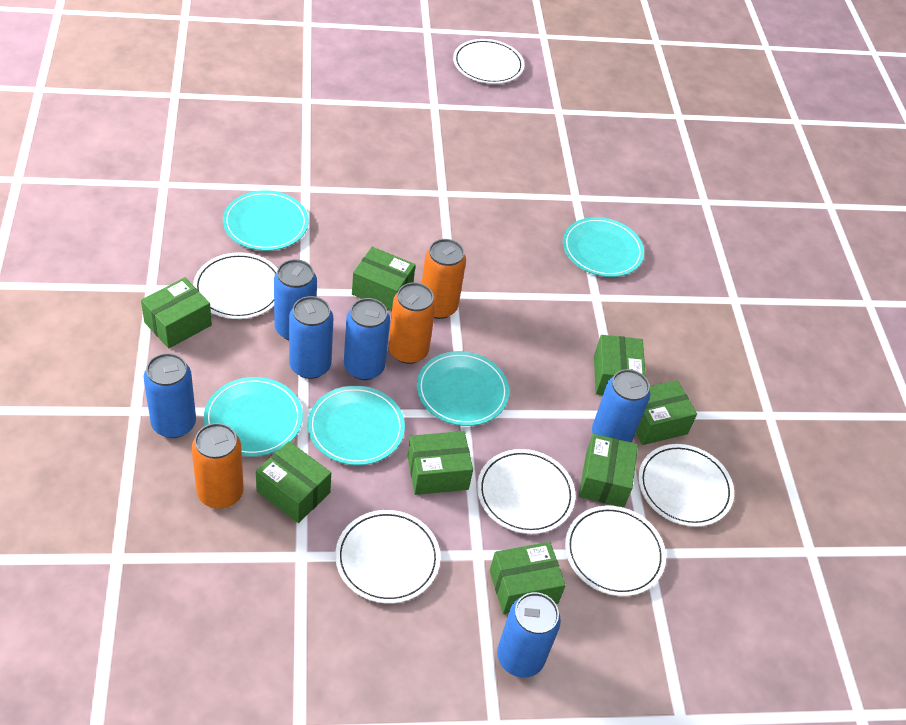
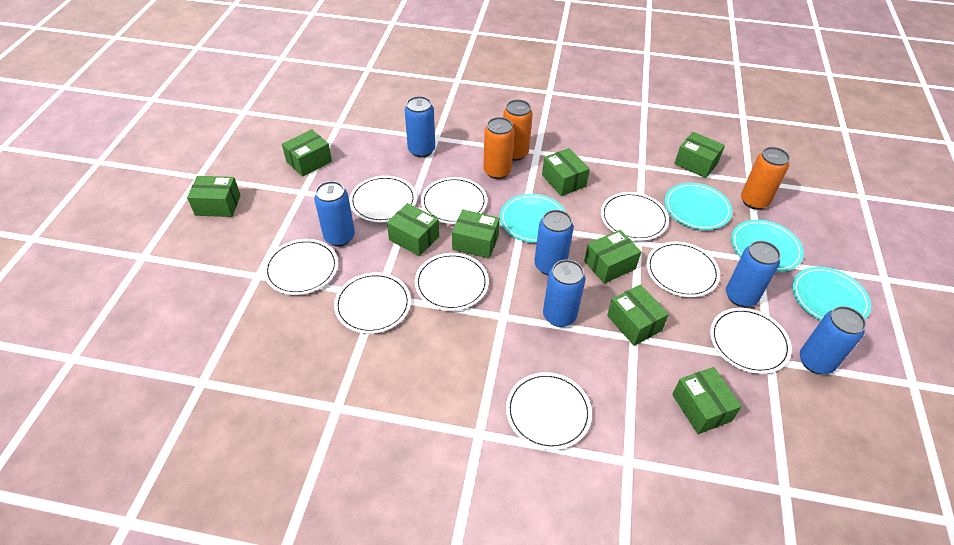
green box: [141,277,212,349] [256,441,331,523] [352,247,416,311] [408,431,473,495] [490,542,566,614] [579,434,638,508] [594,335,646,395] [636,380,697,445] = 8 -> [187,176,241,217] [282,129,332,177] [387,203,439,256] [452,209,500,259] [542,148,590,196] [584,230,641,284] [607,284,669,346] [672,367,742,434] [674,132,725,178] = 9
turquoise plate: [204,377,303,457] [223,190,309,251] [308,386,405,465] [417,351,509,426] [563,217,644,277] = 5 -> [500,194,566,243] [664,183,732,230] [731,220,804,272] [792,267,871,320] = 4
white plate: [193,252,278,319] [335,510,440,603] [453,39,524,84] [477,449,575,534] [565,506,666,596] [638,444,734,527] = 6 -> [264,239,338,295] [334,273,411,334] [349,176,416,222] [415,253,489,311] [421,177,487,224] [506,372,592,450] [601,192,669,241] [646,242,720,297] [710,308,792,374] = 9

